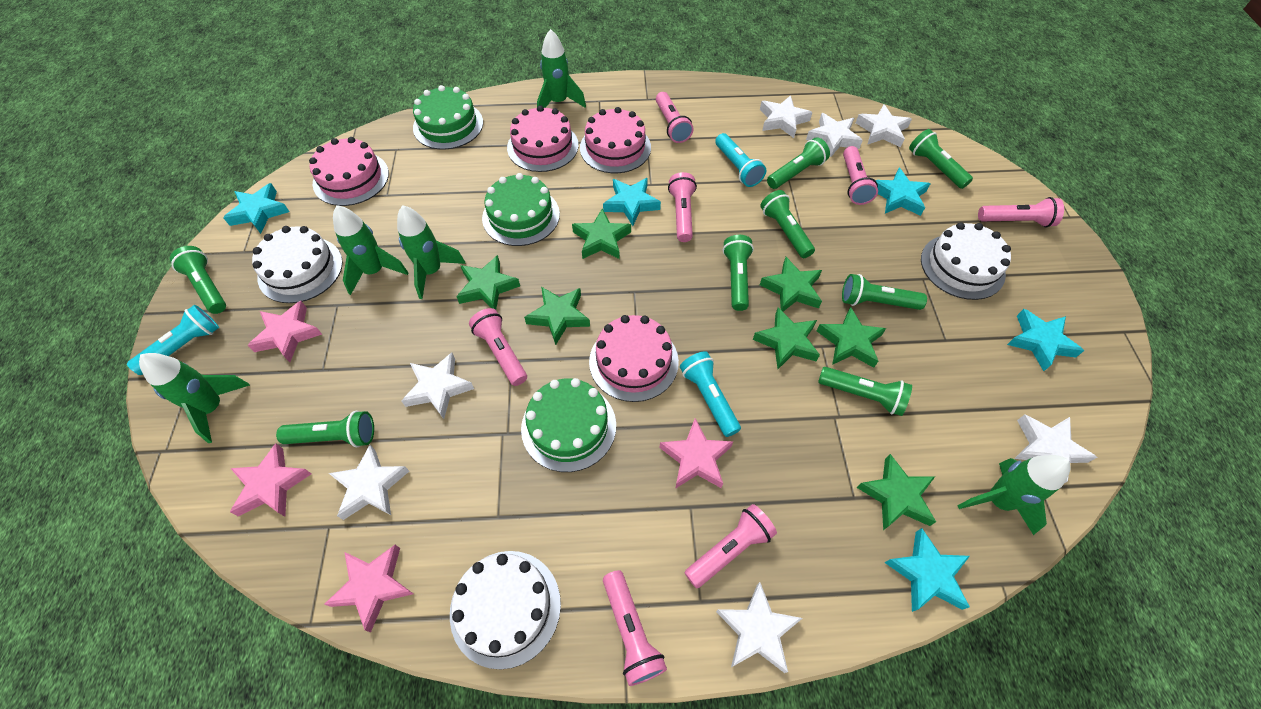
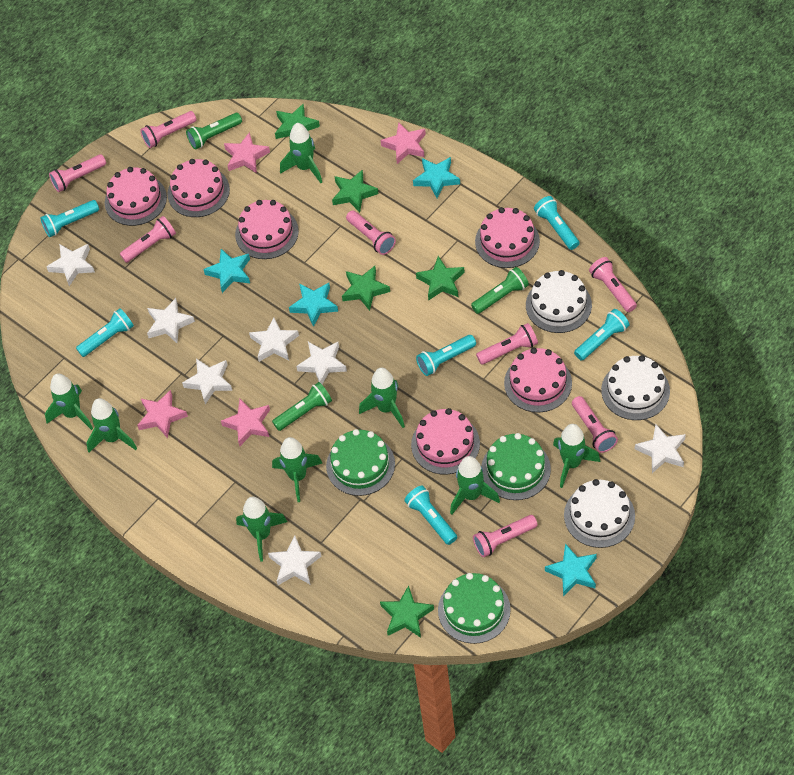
green flashlight: [170,246,226,314] [276,411,374,447] [723,235,754,311] [760,190,815,258] [767,137,830,189] [818,367,912,416] [842,274,927,310] [909,129,973,189] = 8 -> [186,113,242,149] [272,382,332,431] [471,267,529,314] = 3
green rocket: [139,353,250,443] [333,205,408,295] [397,205,466,299] [537,29,586,108] [957,455,1070,535] = 5 -> [45,374,93,430] [86,398,137,453] [236,497,287,562] [272,437,322,502] [280,123,322,183] [359,367,405,428] [450,456,500,515] [553,424,600,488] = 8
green star: [456,255,520,310] [524,287,590,345] [572,209,631,259] [753,308,820,369] [760,257,822,311] [817,307,886,368] [857,454,936,530] = 7 -> [275,104,320,139] [332,170,379,212] [342,266,390,311] [380,585,434,638] [416,256,465,301] = 5
pink cake: [309,137,389,206] [507,105,579,172] [580,107,651,173] [589,315,679,402] = 4 -> [105,167,167,226] [167,159,230,217] [235,200,299,259] [411,408,480,475] [475,207,540,268] [504,348,572,413] = 6
pink flashlight: [469,308,527,386] [603,570,667,686] [656,92,694,143] [668,172,697,242] [684,504,777,589] [843,146,878,205] [978,197,1064,227] = 7 -> [49,154,106,192] [120,216,176,263] [140,111,196,148] [346,210,396,255] [473,515,538,557] [476,323,538,365] [572,396,618,453] [589,257,637,312] = 8
turquoise flashlight: [127,305,219,375] [680,351,741,437] [715,133,766,187] = 3 -> [40,200,99,237] [76,308,134,357] [404,486,457,545] [416,335,476,376] [534,196,580,250] [574,309,629,361] = 6
turquoise star: [223,183,290,234] [603,178,661,226] [875,168,931,216] [885,528,970,612] [1007,309,1084,371] = 5 -> [203,249,250,293] [289,283,338,327] [413,157,460,198] [545,543,597,596] = 4

